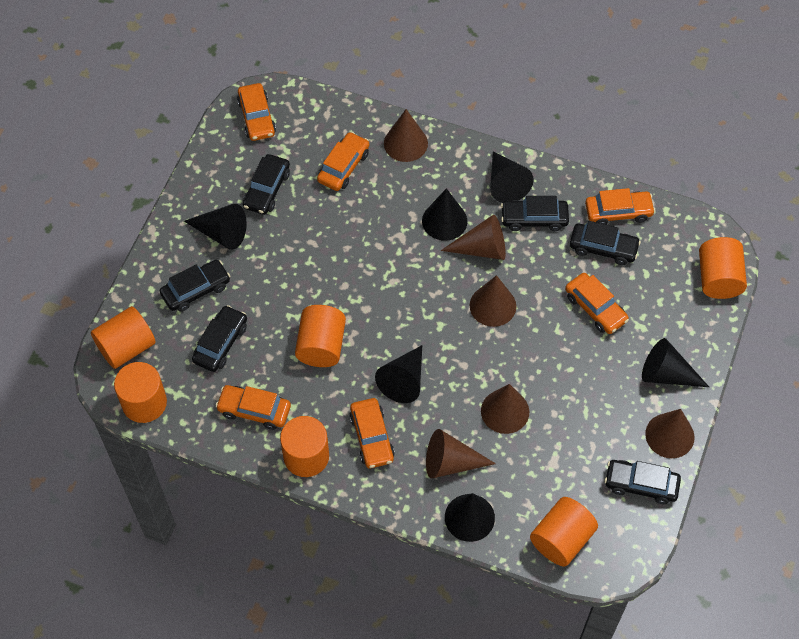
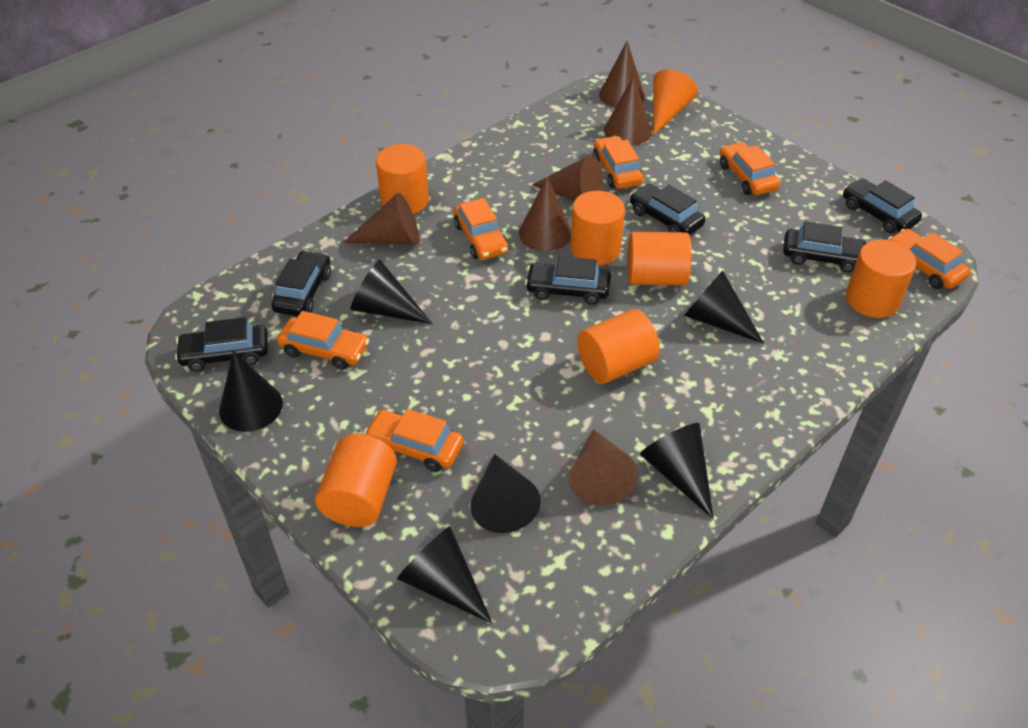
orange cone: none = 0 -> [653,69,698,135] = 1

